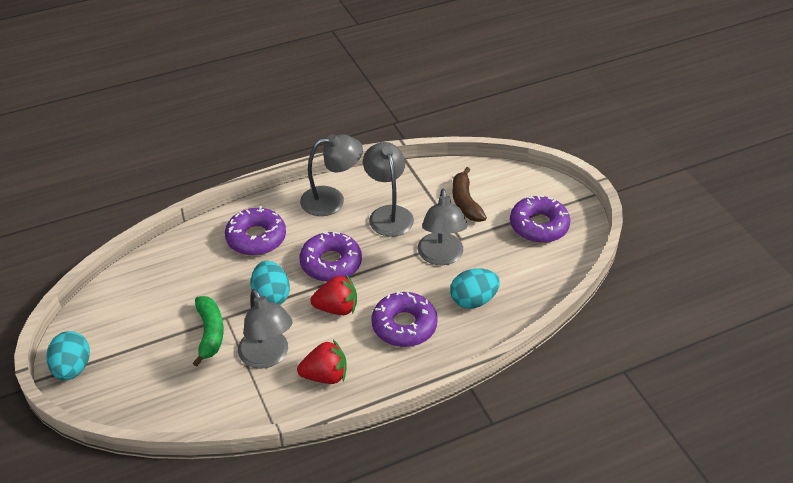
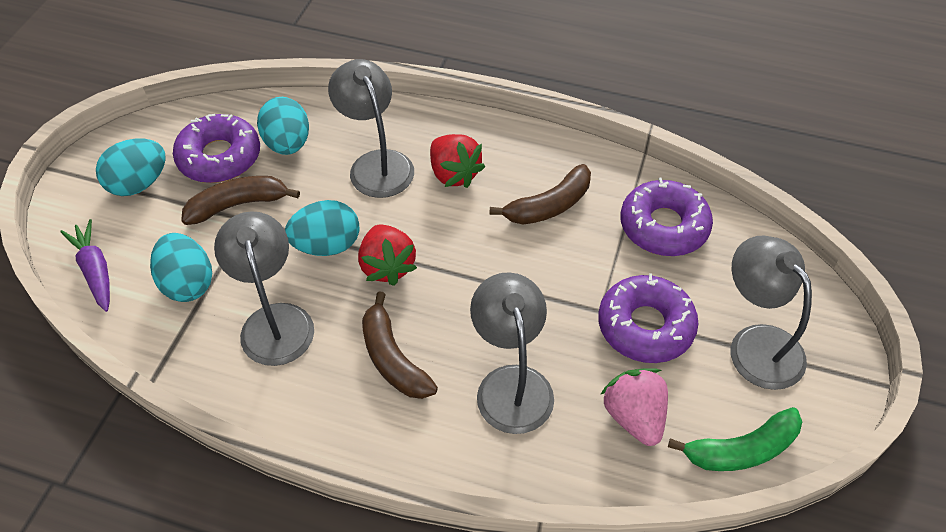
brown banana: [452,167,487,222] = 1 -> [181,176,300,225] [362,292,438,399] [489,164,591,225] = 3
pink strawberry: none = 0 -> [600,369,668,446] = 1
purple carrot: none = 0 -> [60,219,110,312] = 1
purple donut: [225,206,286,256] [299,231,362,282] [371,291,438,347] [510,195,570,243] = 4 -> [173,114,260,183] [598,273,698,363] [620,178,713,256] = 3
turquoise egg: [46,331,90,380] [251,261,290,305] [450,268,500,309] = 3 -> [96,139,166,196] [150,233,212,302] [257,97,309,155] [285,200,359,256] = 4

